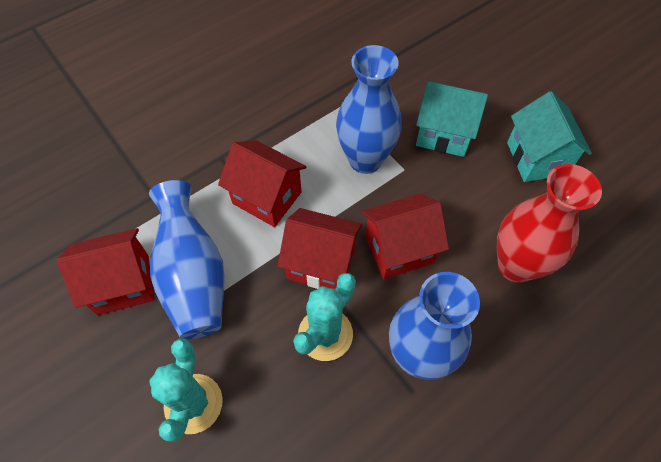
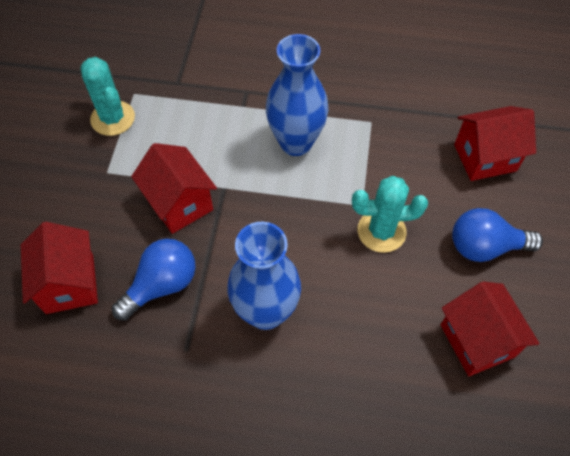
blue light bulb: none = 0 -> [112,239,196,321] [452,208,543,262] = 2
blue vase: [149,180,225,339] [336,45,402,174] [389,272,480,380] = 3 -> [227,222,301,330] [266,34,329,156] = 2
red vase: [497,164,602,283] = 1 -> none = 0
turquoise house: [416,81,488,157] [507,91,592,182] = 2 -> none = 0

